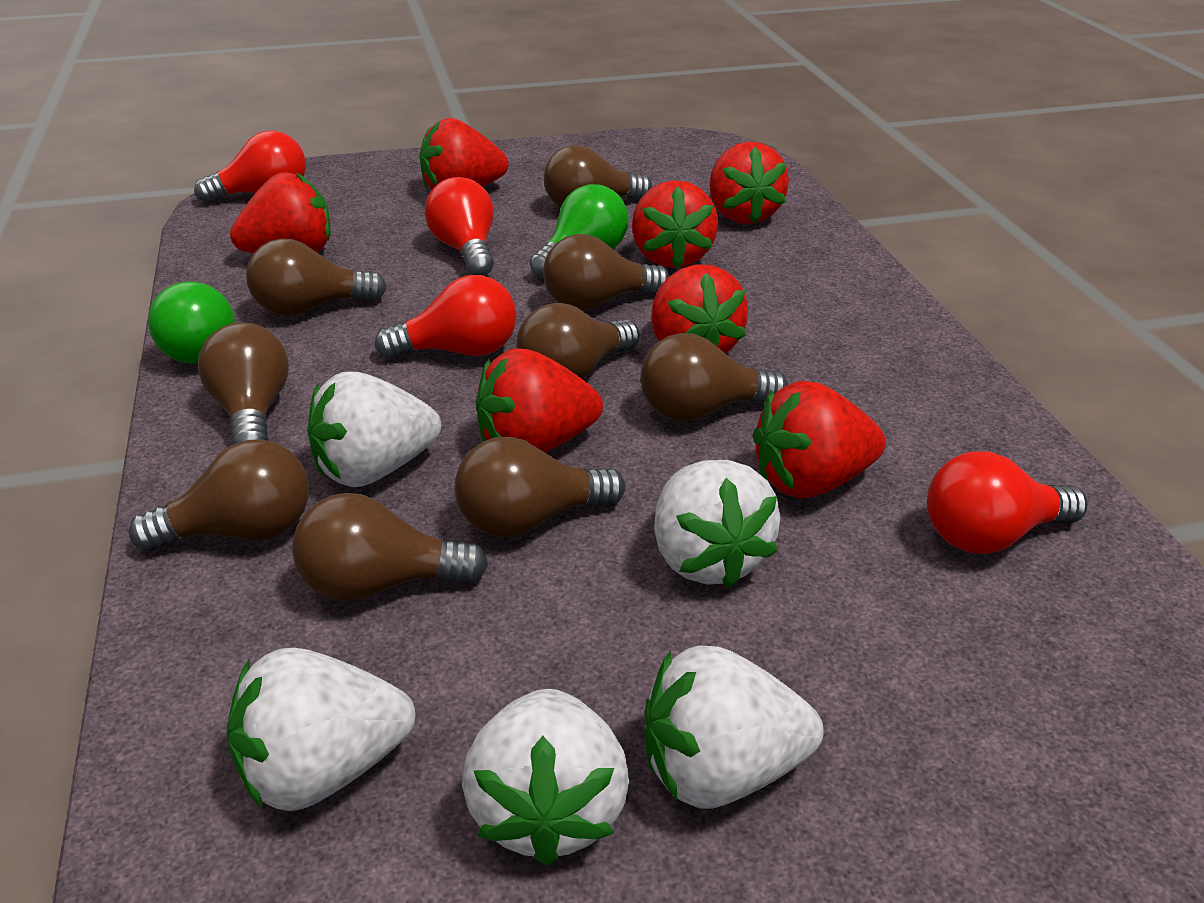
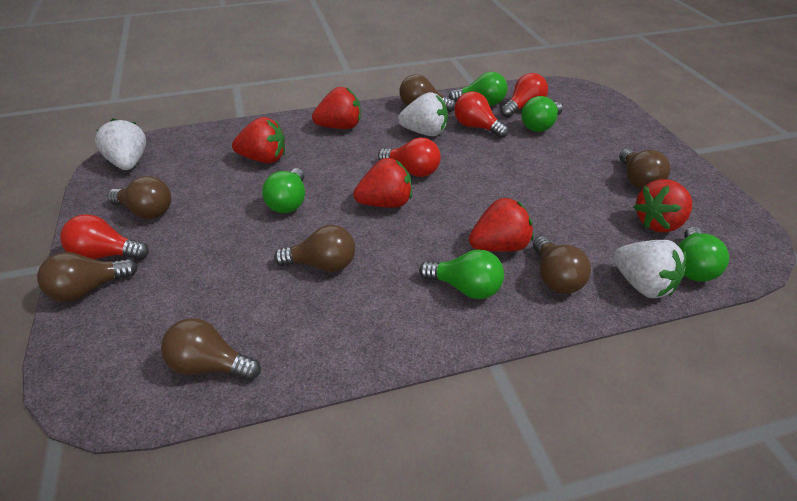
brown light bulb: [129,439,309,551] [198,322,289,445] [246,238,387,316] [292,493,488,601] [454,437,625,538] [516,303,639,379] [543,234,669,311] [544,145,652,207] [641,333,788,421] = 9 -> [37,252,138,302] [107,176,171,219] [161,318,261,380] [274,225,355,272] [399,74,456,112] [533,236,591,294] [619,149,671,190] = 7
green light bulb: [148,281,235,364] [530,184,628,279] = 2 -> [262,168,305,213] [419,249,504,299] [448,72,507,106] [521,96,563,132] [678,227,729,282] = 5
red strawberry: [230,172,331,253] [420,118,508,189] [476,348,603,452] [632,180,718,268] [651,264,748,354] [709,142,789,224] [753,381,886,498] = 7 -> [232,117,285,163] [312,87,361,129] [353,158,412,208] [469,198,533,252] [634,179,692,233] = 5
white strawberry: [227,648,415,811] [307,372,441,487] [462,689,629,866] [645,645,824,809] [654,460,781,588] = 5 -> [95,118,146,170] [398,92,448,136] [613,240,686,298] = 3

